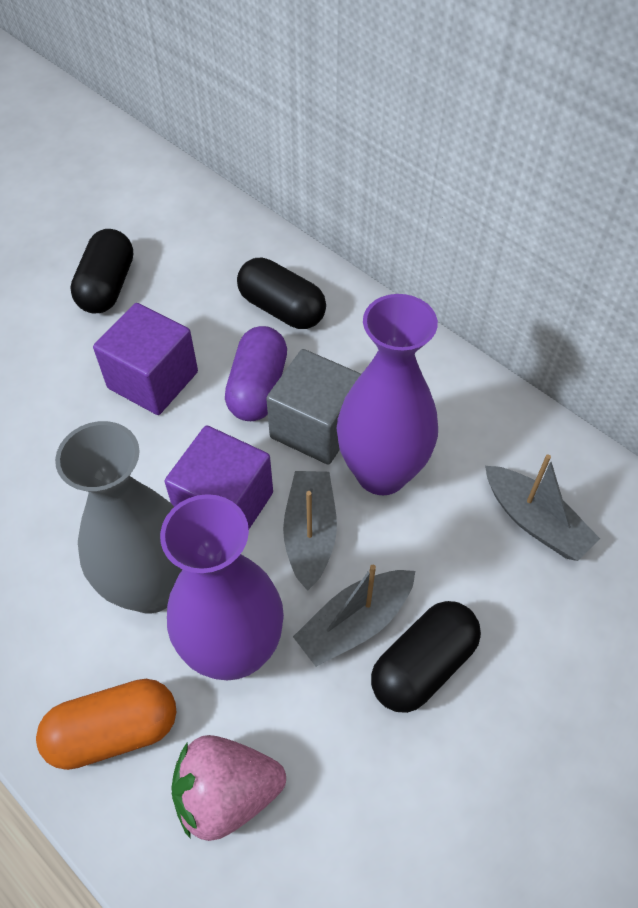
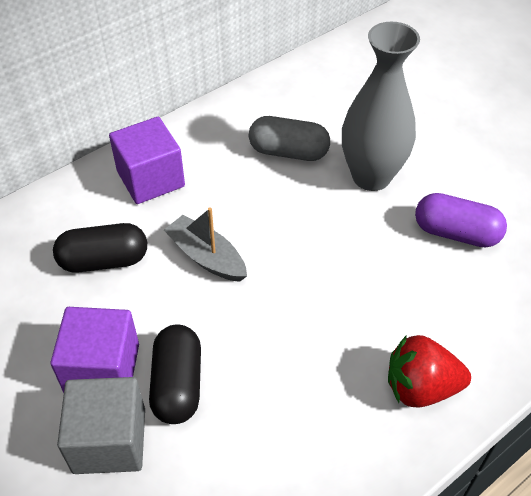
black capsule: [70,229,133,313] [237,258,326,329] [371,601,481,713] = 3 -> [53,223,147,273] [149,324,201,424] = 2
grey boat: [283,471,337,591] [293,565,415,667] [485,454,600,561] = 3 -> [164,207,247,282] = 1
grey capsule: none = 0 -> [249,116,330,161] = 1
orange capsule: [36,679,176,770] = 1 -> none = 0
pink strawberry: [171,735,286,841] = 1 -> none = 0
purple vase: [160,494,284,681] [337,294,438,495] = 2 -> none = 0
red strawberry: none = 0 -> [388,335,471,408] = 1

